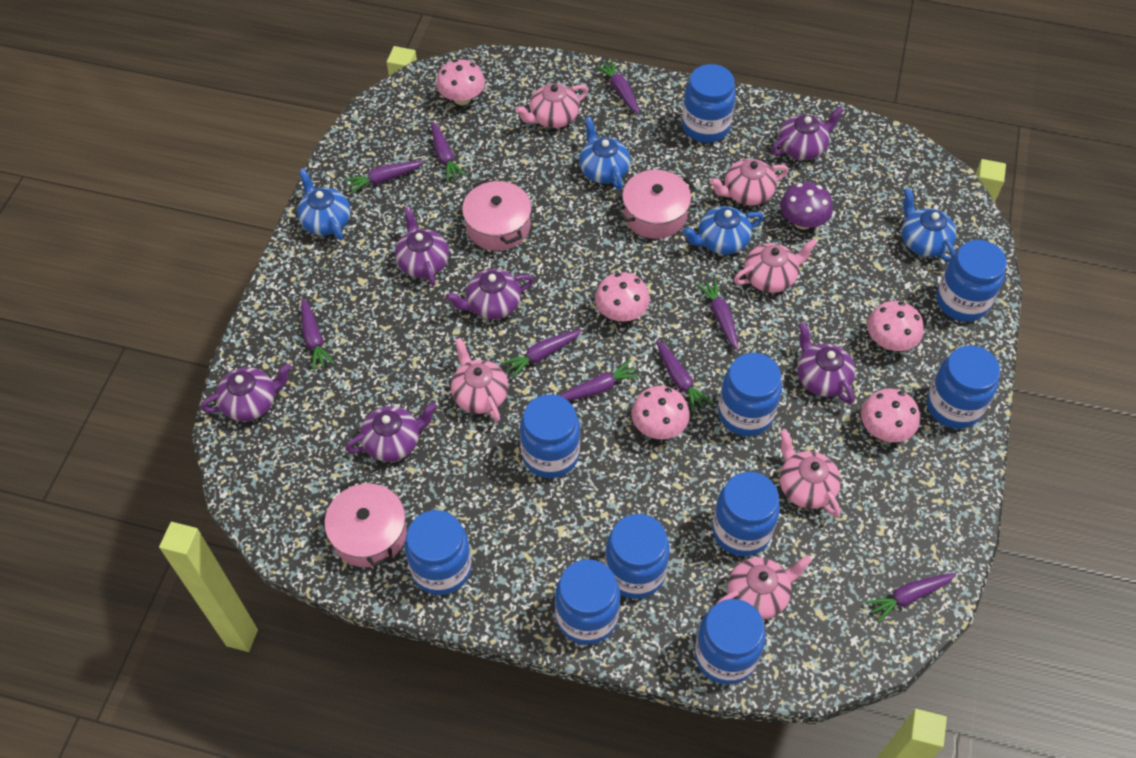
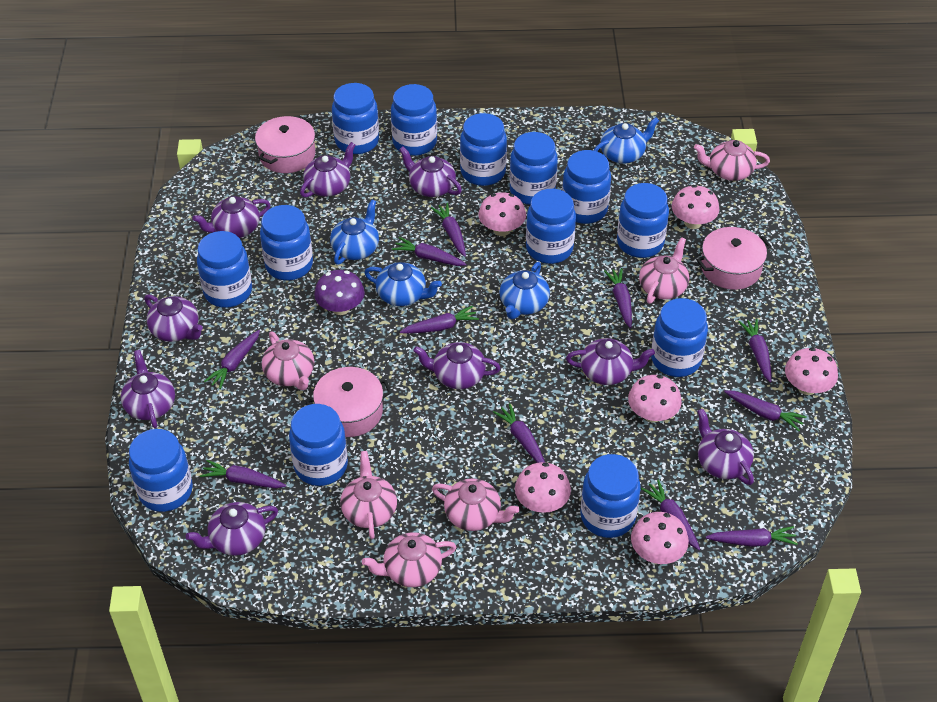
blue jar: [405,510,472,595] [520,394,580,478] [555,559,620,645] [605,514,670,599] [682,64,736,143] [695,599,766,685] [712,472,780,556] [718,353,782,436] [927,346,1000,429] [937,240,1007,322] = 10 -> [129,429,193,512] [197,231,252,308] [260,205,313,280] [289,404,348,486] [332,83,379,154] [391,84,437,156] [460,113,507,186] [509,132,558,205] [526,189,576,264] [562,150,611,224] [580,454,641,538] [617,183,669,258] [651,298,708,377] = 13
pink mushroom: [436,59,485,105] [595,272,650,321] [632,386,690,439] [861,388,920,442] [867,301,924,351] = 5 -> [478,192,526,236] [515,462,571,513] [628,375,682,422] [631,512,689,564] [672,185,719,229] [785,348,838,395] = 6
purple carrot: [301,298,334,371] [344,161,424,194] [431,121,466,182] [501,329,582,378] [560,360,640,401] [596,60,640,114] [656,340,713,413] [696,279,739,351] [865,573,956,623] = 9 -> [200,460,286,488] [204,330,260,389] [392,237,466,266] [400,306,479,334] [431,203,466,257] [493,403,545,463] [604,268,632,328] [641,480,700,550] [706,526,798,547] [724,390,807,431] [739,319,772,383] = 11
purple teapot: [201,364,291,421] [345,403,437,462] [395,207,449,286] [446,269,534,319] [771,107,844,160] [797,322,855,404] = 6 -> [121,350,175,428] [144,294,203,342] [186,502,278,556] [193,196,271,238] [300,142,355,197] [399,147,462,197] [413,342,501,389] [566,338,655,385] [697,409,754,485] = 9

